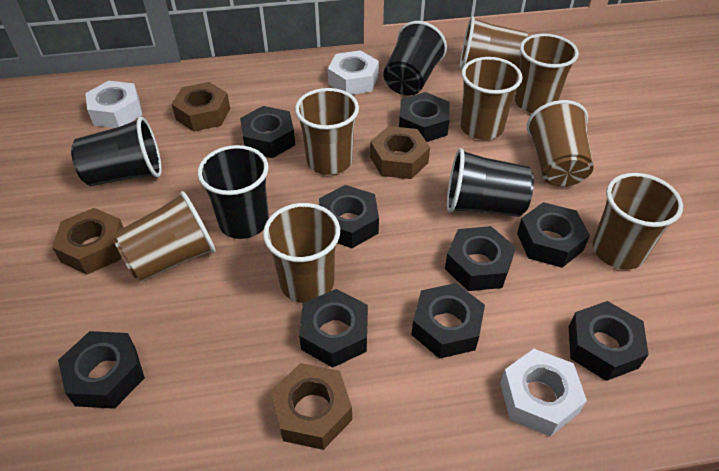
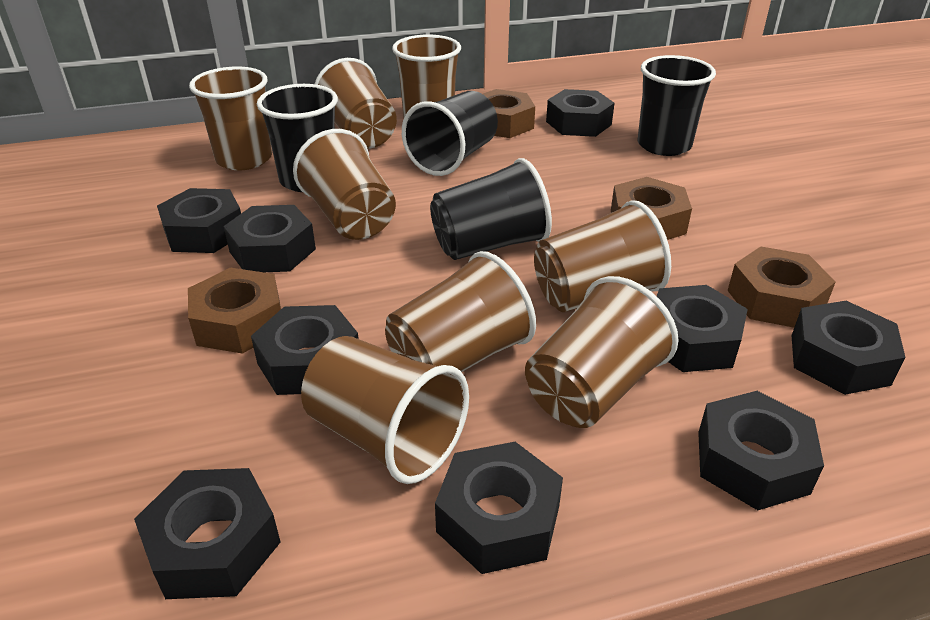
white nut: [85,81,142,128] [328,50,379,95] [500,349,587,437] = 3 -> none = 0

